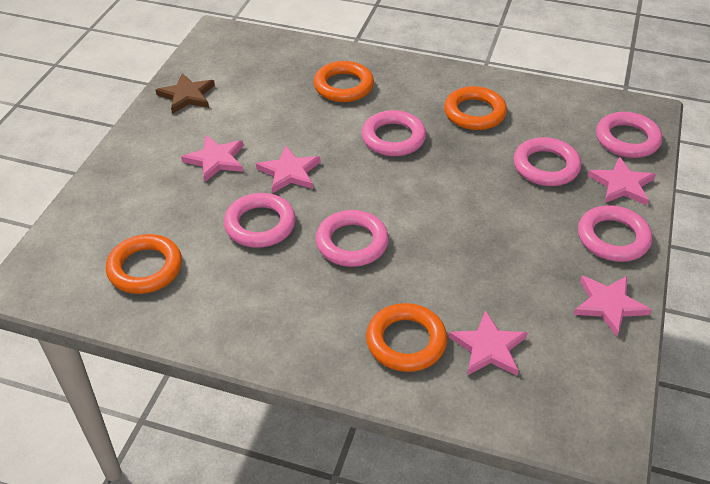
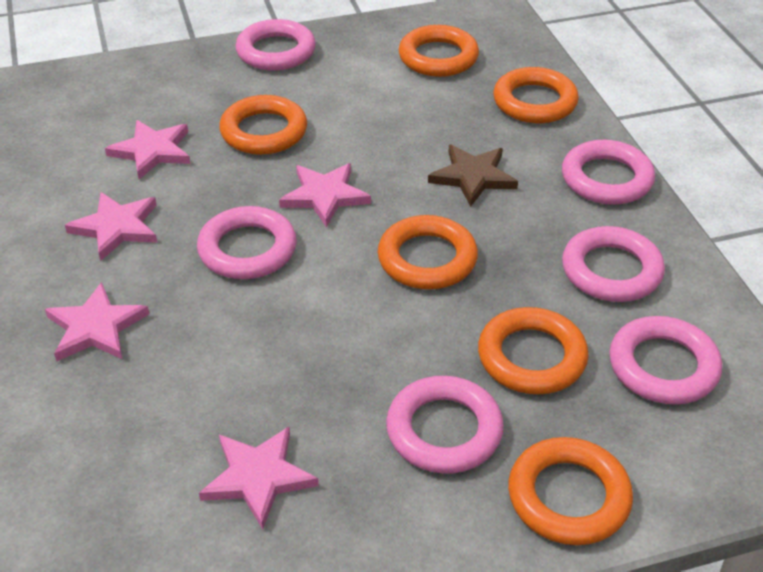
orange ring: [106,234,182,294] [314,61,374,102] [366,303,447,372] [444,86,507,130] = 4 -> [219,95,307,155] [378,215,478,289] [399,25,479,77] [478,307,589,394] [493,67,579,123] [508,437,633,545] = 6

